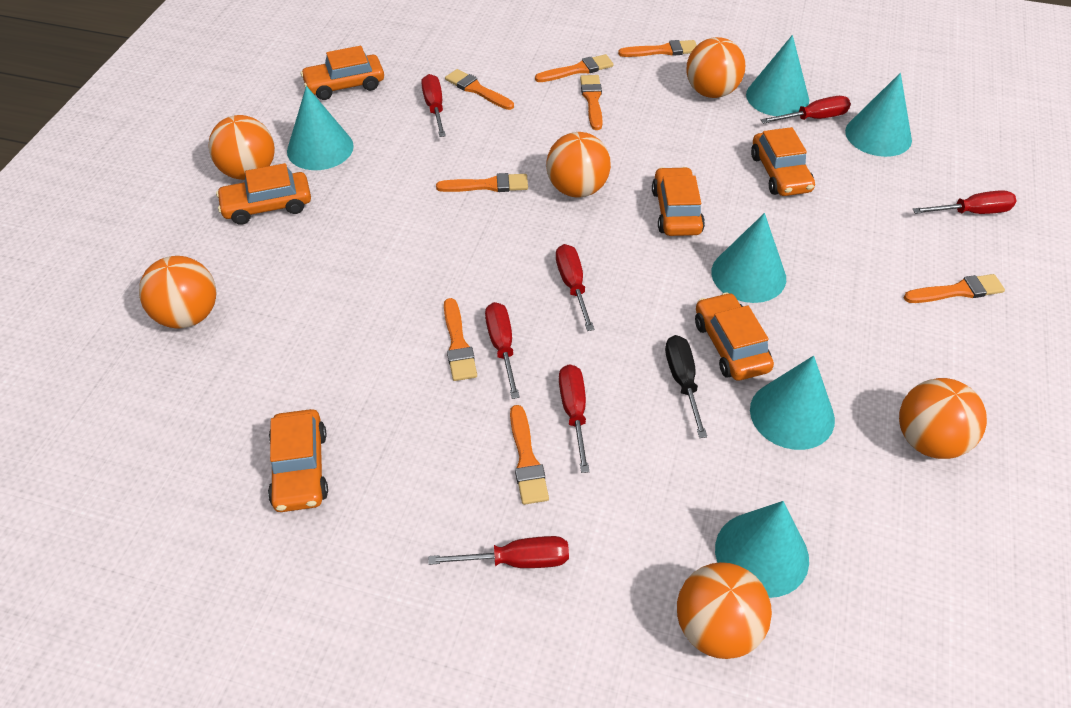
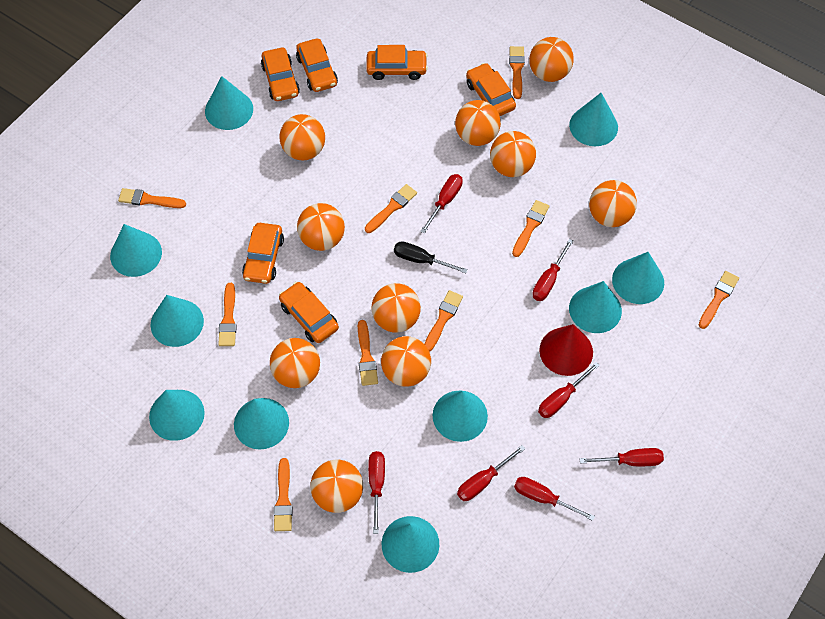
orange ball: [139,256,216,329] [208,115,275,180] [546,132,611,198] [677,562,772,659] [687,37,745,98] [899,378,987,459] = 6 -> [270,338,320,388] [280,114,325,160] [297,203,345,251] [310,460,363,513] [371,283,421,333] [381,336,431,387] [455,100,501,146] [490,131,536,177] [529,37,574,82] [589,180,637,227] = 10
orange brush: [436,173,528,192] [444,298,477,381] [445,69,514,110] [510,405,549,505] [535,54,614,82] [580,75,603,130] [618,40,697,57] [904,274,1005,303] = 8 -> [118,188,186,208] [218,283,237,346] [274,458,293,531] [358,320,378,386] [365,184,417,233] [424,290,463,352] [509,46,525,99] [512,200,549,257] [699,271,739,329] = 9
red cone: none = 0 -> [539,324,593,376] = 1
turquoise cone: [287,86,354,170] [711,213,786,303] [715,501,809,598] [746,35,809,116] [750,356,835,450] [845,73,912,157] = 6 -> [110,224,162,277] [149,390,205,441] [151,295,204,347] [205,76,253,130] [234,398,289,449] [382,516,439,573] [432,391,488,442] [569,93,618,146] [569,281,622,333] [612,252,664,304] = 10

